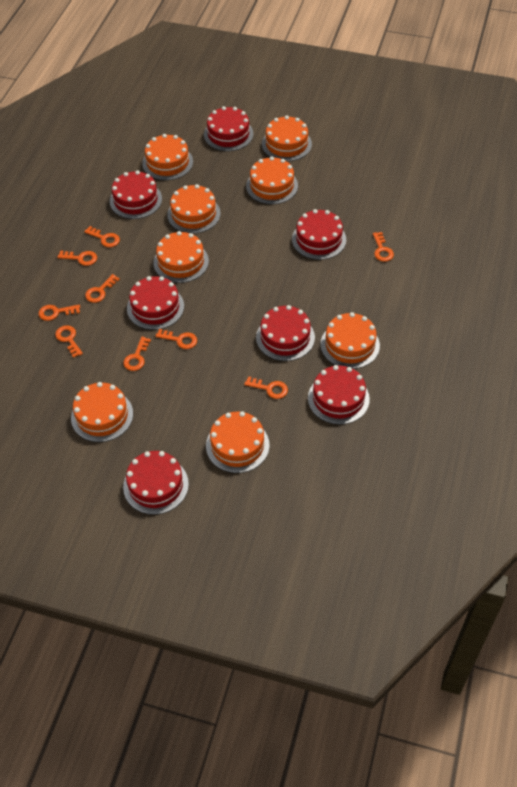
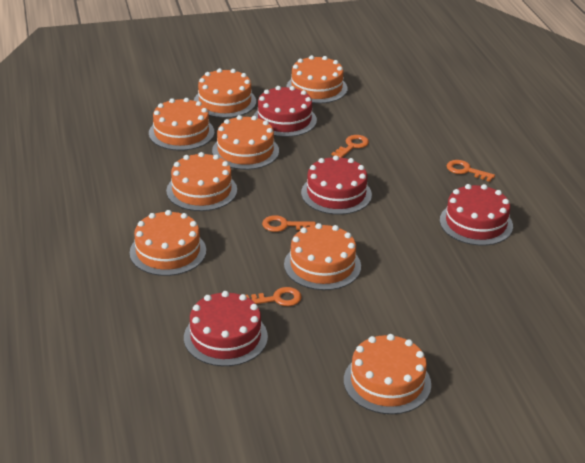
orange key: [39,305,80,321] [55,325,83,358] [57,250,97,266] [84,226,120,247] [85,274,120,303] [123,337,151,371] [156,329,197,349] [244,376,288,399] [373,232,394,262] = 9 -> [246,287,302,306] [262,215,316,232] [332,135,369,158] [447,160,495,182] = 4
red cake: [110,171,162,219] [123,451,189,515] [127,276,184,330] [204,106,254,151] [256,305,315,361] [292,209,346,260] [308,365,370,424] = 7 -> [184,291,268,366] [254,86,317,137] [301,155,372,215] [440,184,513,246] = 4

